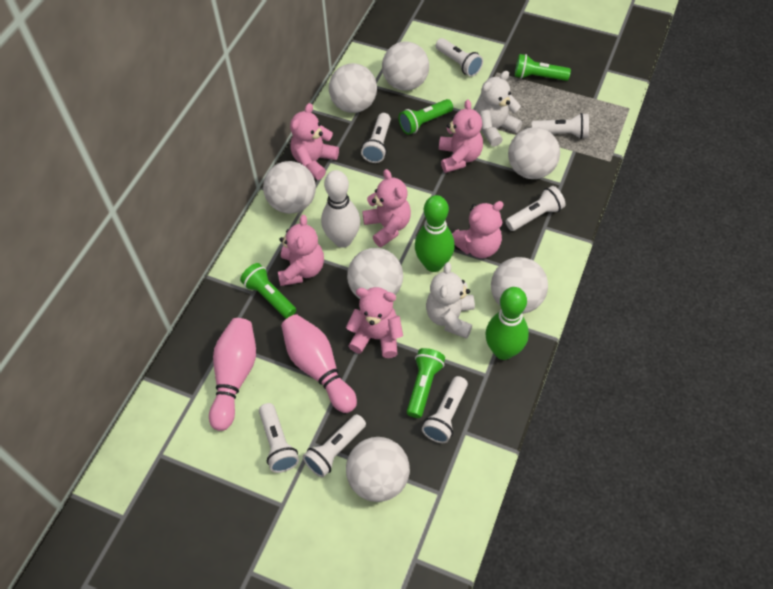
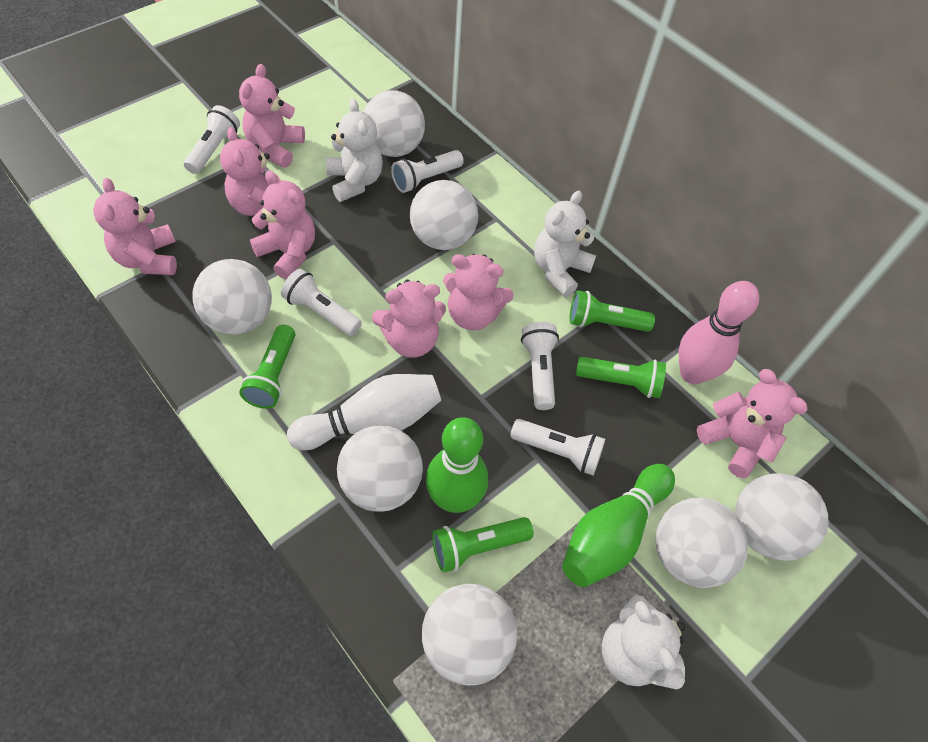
pink bowling pin: [209,318,256,431] [281,314,357,413] = 2 -> [678,281,759,384] = 1
pink teddy bear: [278,215,324,286] [290,103,339,180] [346,287,403,358] [362,169,411,247] [439,100,483,173] [452,201,504,258] = 6 -> [93,178,177,275] [220,127,281,216] [239,64,305,168] [250,170,315,279] [372,280,446,358] [443,254,514,330] [697,369,808,479] = 7
white flashlight: [259,403,299,473] [303,414,366,478] [361,113,391,163] [422,376,468,443] [436,38,483,77] [505,186,565,231] [531,113,589,139] = 7 -> [184,105,240,174] [281,269,362,336] [391,150,464,193] [510,419,605,475] [521,322,559,410] = 5
white teddy bear: [426,262,475,339] [476,71,522,147] = 2 -> [326,99,383,202] [534,191,596,297] [602,595,685,690] = 3

